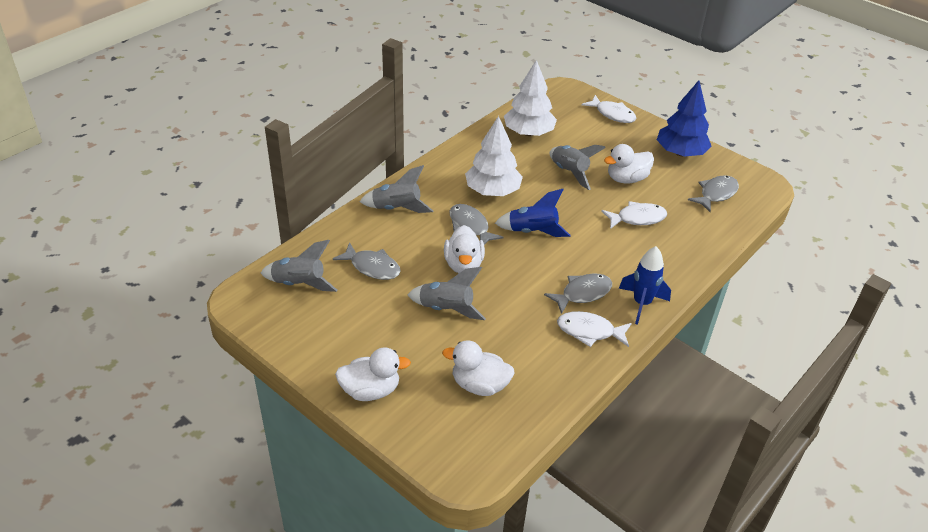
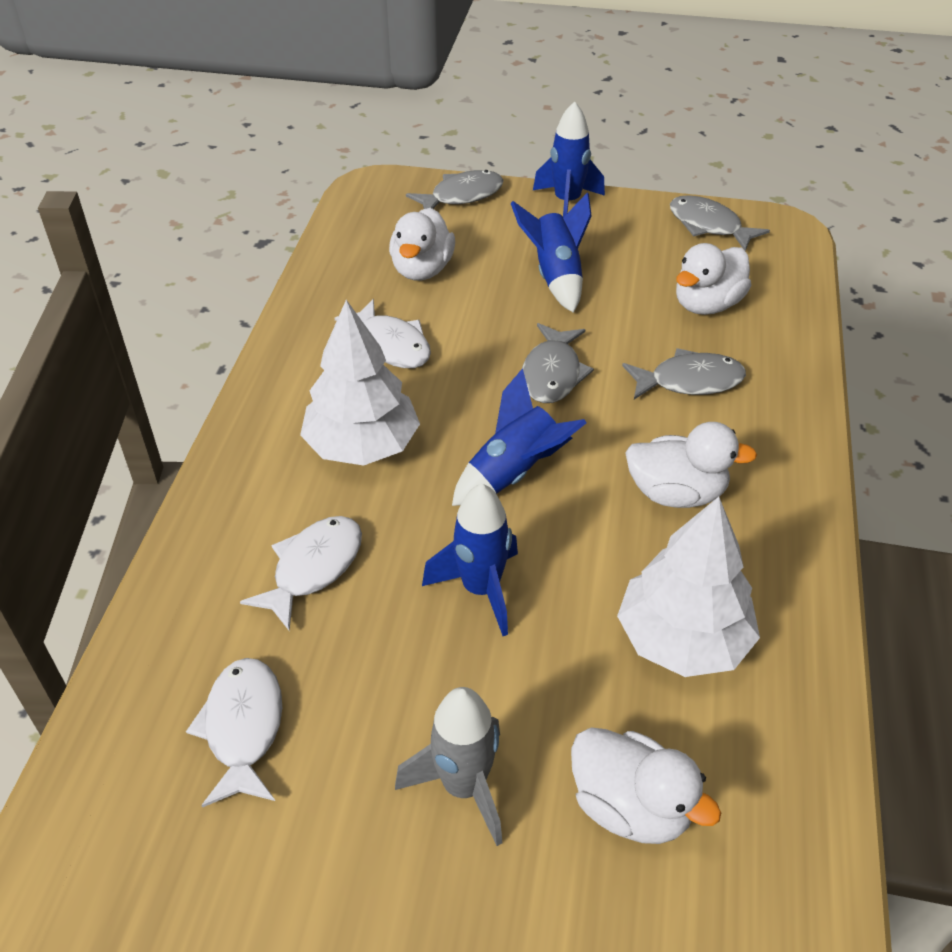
blue rocket: [495,189,571,237] [619,246,671,325] = 2 -> [422,483,518,636] [452,368,587,506] [511,192,592,313] [533,101,605,218] = 4
blue tree: [657,80,712,156] = 1 -> none = 0
grey rocket: [261,240,338,292] [360,165,433,213] [407,267,486,320] [550,145,606,190] = 4 -> [395,687,502,846] = 1

